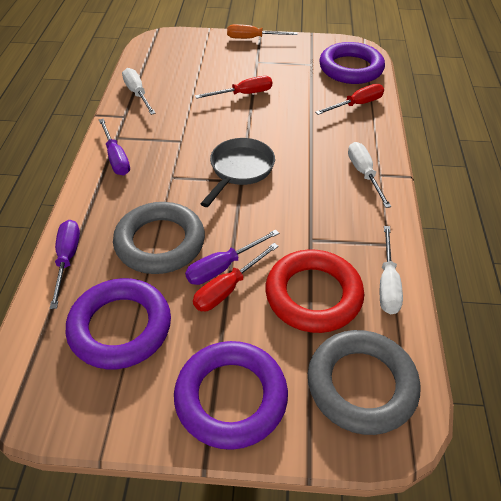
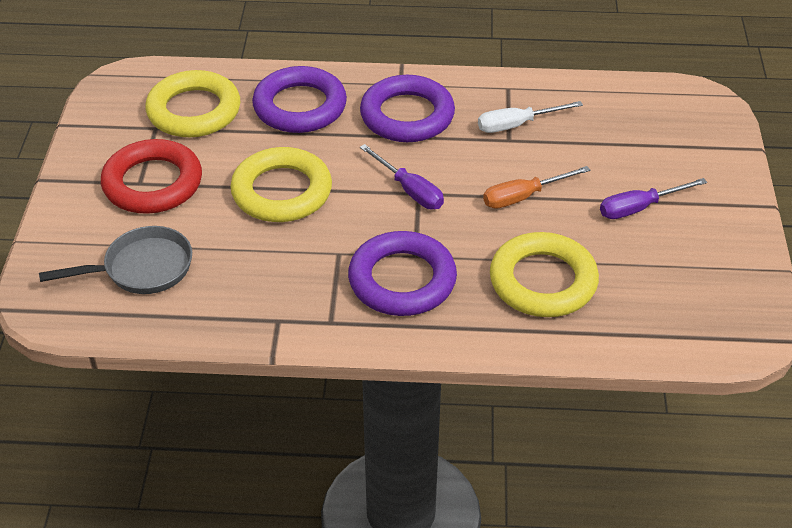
grey ring: [113,202,205,274] [308,330,420,435] = 2 -> none = 0
purple screwdriver: [50,220,80,309] [99,119,130,175] [185,229,279,285] = 3 -> [360,144,444,210] [600,178,707,219] = 2
red screwdriver: [193,243,279,311] [195,76,272,99] [315,84,384,115] = 3 -> none = 0
white screwdriver: [122,68,156,115] [348,142,391,208] [380,226,403,314] = 3 -> [478,101,583,133] = 1
yellow ring: none = 0 -> [145,70,240,137] [230,147,332,222] [490,232,599,317] = 3

